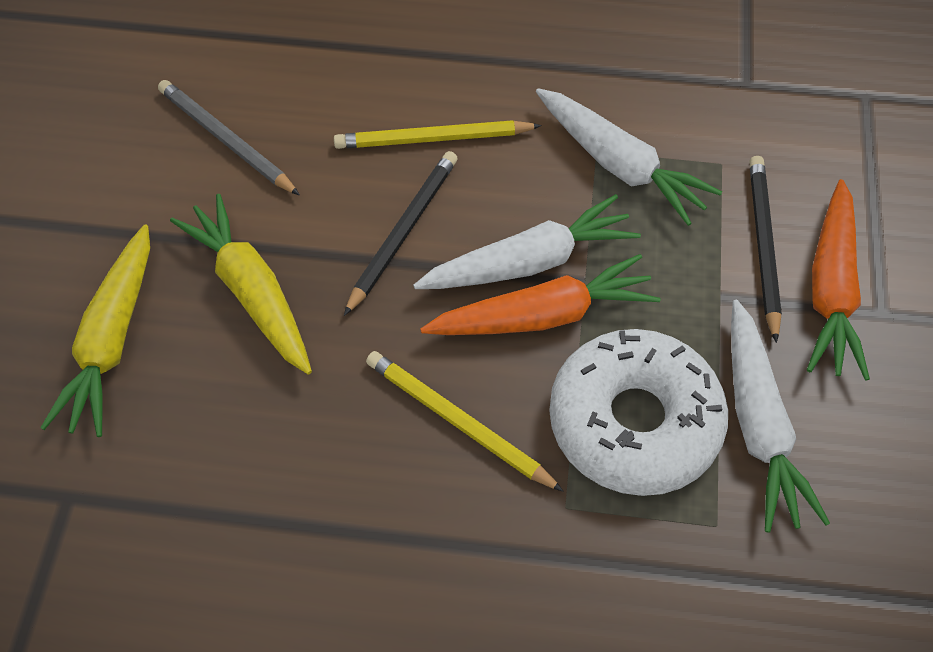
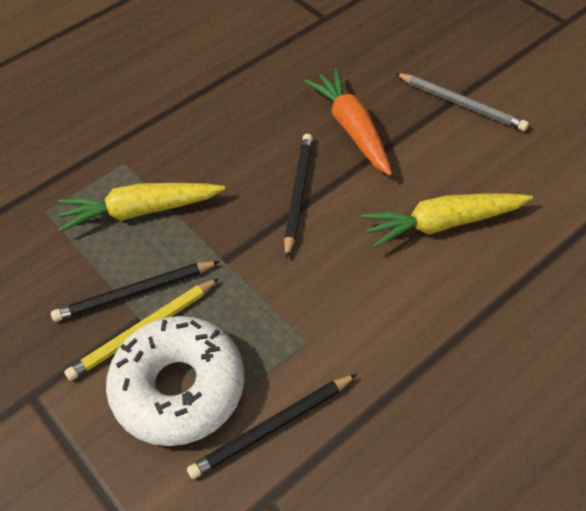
black pencil: [344,151,458,316] [749,156,782,343] = 2 -> [51,261,220,322] [187,374,357,479] [284,134,313,259] = 3
orange carrot: [420,254,661,335] [807,179,870,381] = 2 -> [304,69,392,176] = 1
white carrot: [413,194,641,289] [536,88,722,226] [731,300,830,533] = 3 -> none = 0
yellow pencil: [334,120,542,149] [366,351,564,492] = 2 -> [64,278,219,381] = 1

